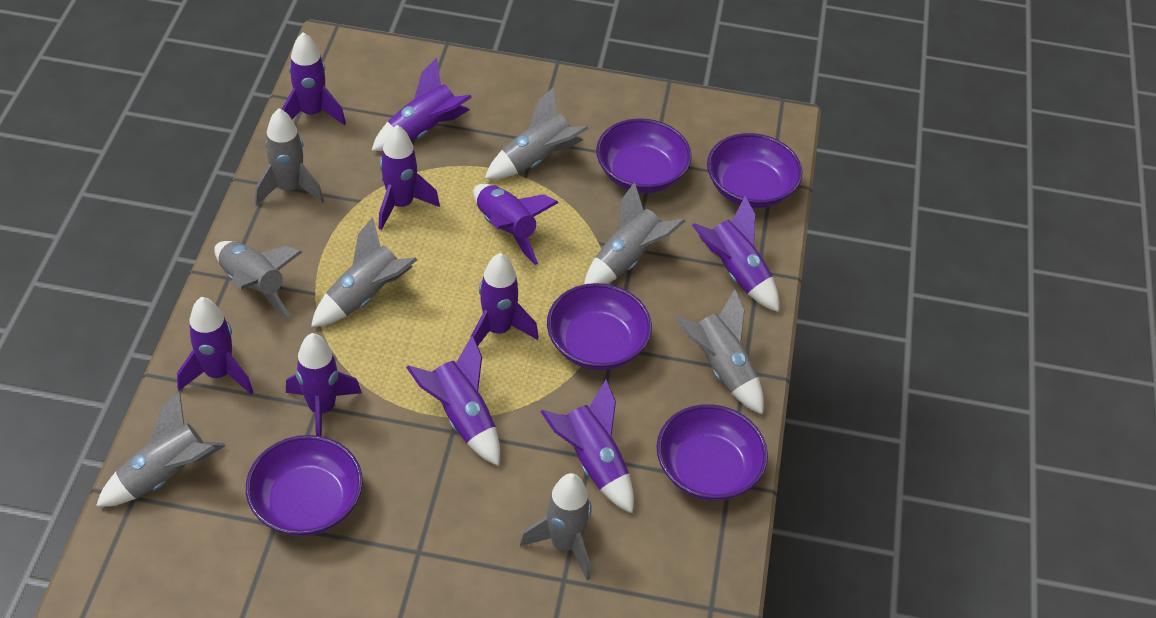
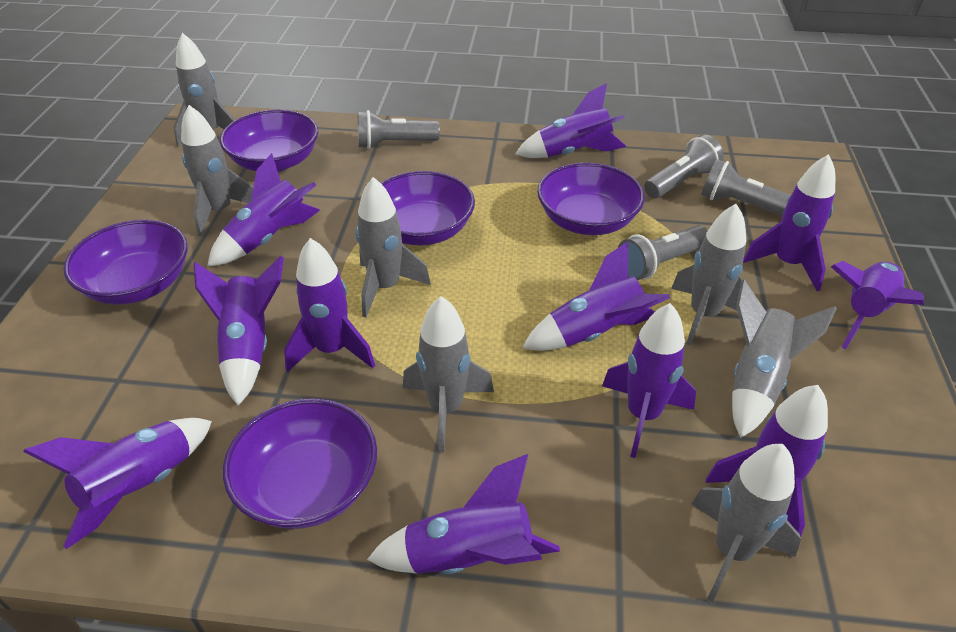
grey flashlight: none = 0 -> [358,110,440,149] [618,225,708,280] [644,135,724,198] [701,159,790,216] = 4
grey rocket: [96,391,226,507] [214,241,302,319] [255,108,324,205] [311,217,417,327] [485,87,589,179] [520,473,592,580] [584,182,685,284] [675,289,764,415] = 8 -> [174,33,235,147] [181,105,254,236] [356,177,431,318] [403,296,494,452] [671,204,746,346] [692,444,801,603] [732,280,837,438] = 7
purple rocket: [177,297,253,394] [281,32,346,125] [286,333,362,436] [371,58,472,151] [379,125,440,230] [406,335,500,466] [470,253,538,346] [473,184,559,265] [540,379,634,514] [692,196,779,312] = 10 -> [23,418,212,549] [194,256,284,406] [207,153,320,266] [284,238,375,372] [367,454,560,574] [515,83,626,158] [522,241,670,351] [602,303,696,458] [705,385,828,537] [743,154,835,291] [831,261,924,349] = 11

